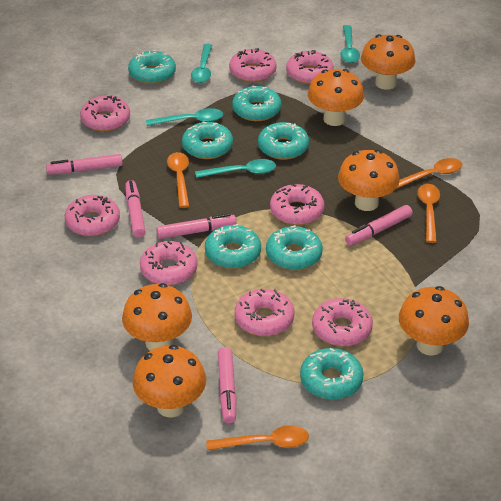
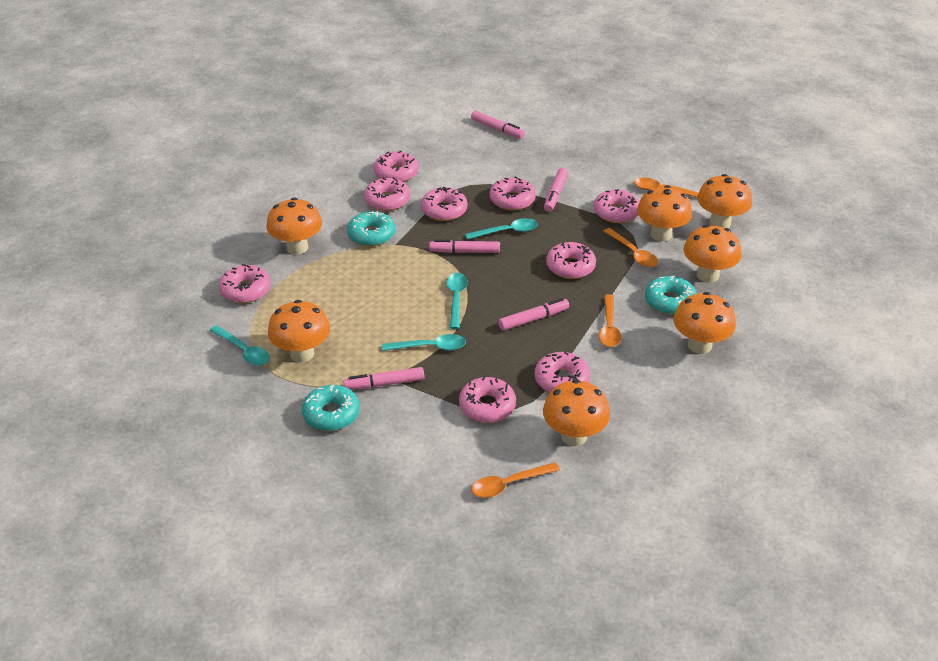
orange mushroom: [122,283,192,351] [133,345,206,418] [308,69,364,126] [338,150,400,211] [361,34,415,90] [399,286,469,356] = 6 -> [266,197,322,255] [268,300,330,362] [543,379,610,446] [637,185,692,241] [673,292,736,354] [683,225,742,282] [697,174,752,228] = 7
pink donut: [65,195,120,236] [80,96,130,132] [140,241,197,286] [229,48,277,82] [235,289,294,336] [270,184,325,225] [286,50,334,84] [312,298,373,347] = 8 -> [219,264,271,303] [364,177,410,211] [374,151,419,182] [421,186,467,221] [459,376,516,423] [489,176,536,211] [535,352,591,393] [546,242,596,279] [593,189,639,223] = 9
turquoise donut: [128,50,176,84] [182,122,233,159] [205,224,261,268] [232,86,281,121] [258,122,309,160] [266,225,323,270] [300,348,364,400] = 7 -> [302,385,360,431] [347,211,395,247] [645,276,697,315] = 3

